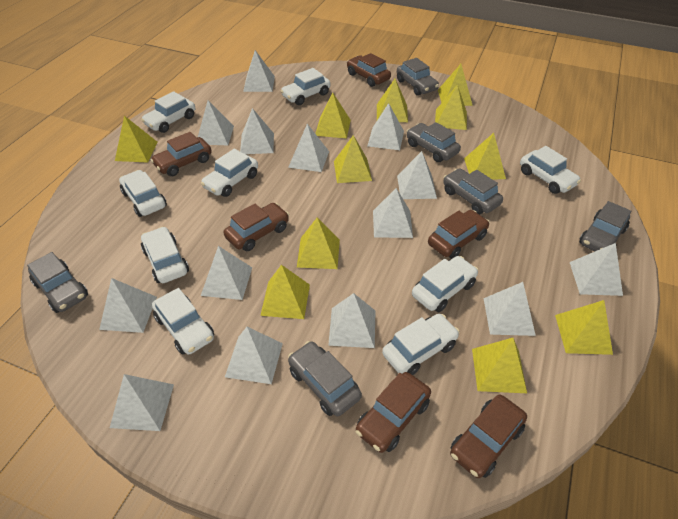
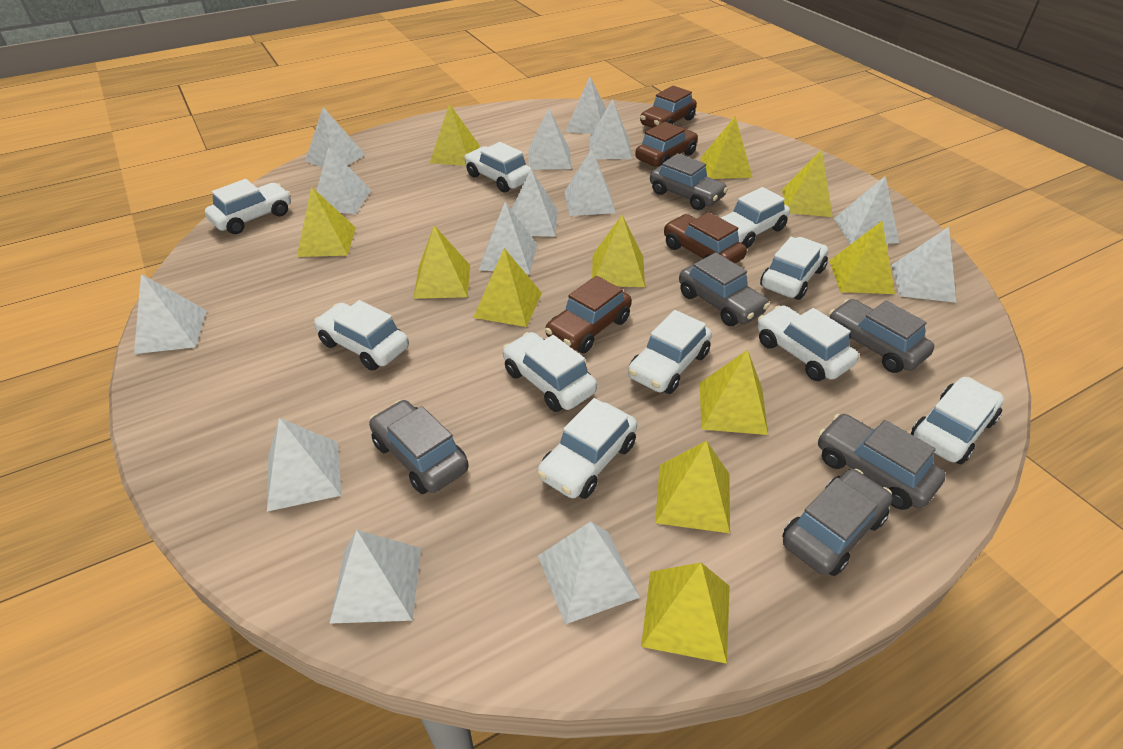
brown car: [151,132,211,176] [223,203,289,251] [347,53,391,87] [355,372,431,453] [428,210,490,259] [450,395,527,478] = 6 -> [545,276,632,353] [635,122,698,167] [640,86,697,128] [664,212,747,264] = 4
white car: [119,170,167,217] [141,91,195,133] [141,226,189,283] [152,288,214,355] [201,149,258,197] [281,68,330,105] [382,314,460,375] [412,256,478,312] [520,146,581,194] = 9 -> [205,179,291,234] [314,300,409,371] [464,142,533,193] [502,332,597,412] [537,398,637,499] [628,310,712,394] [721,187,790,248] [757,305,859,381] [760,237,828,300] [911,377,1004,464] = 10

